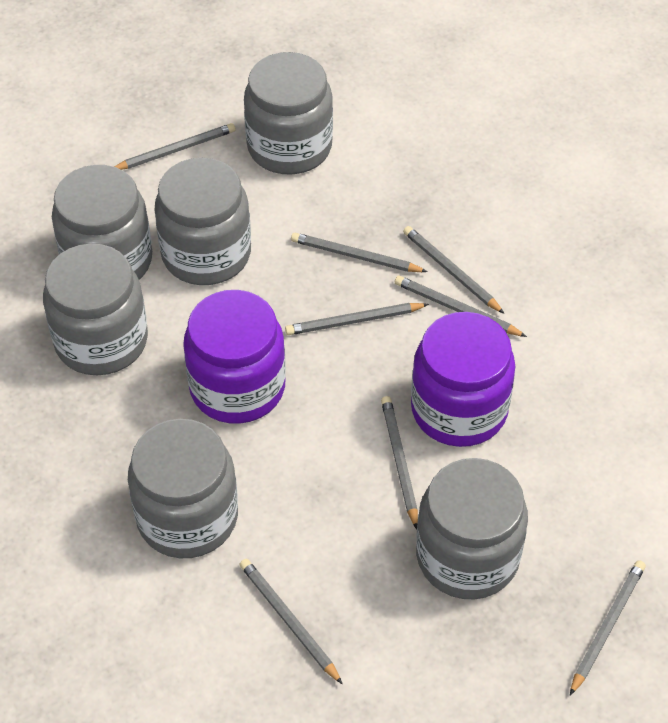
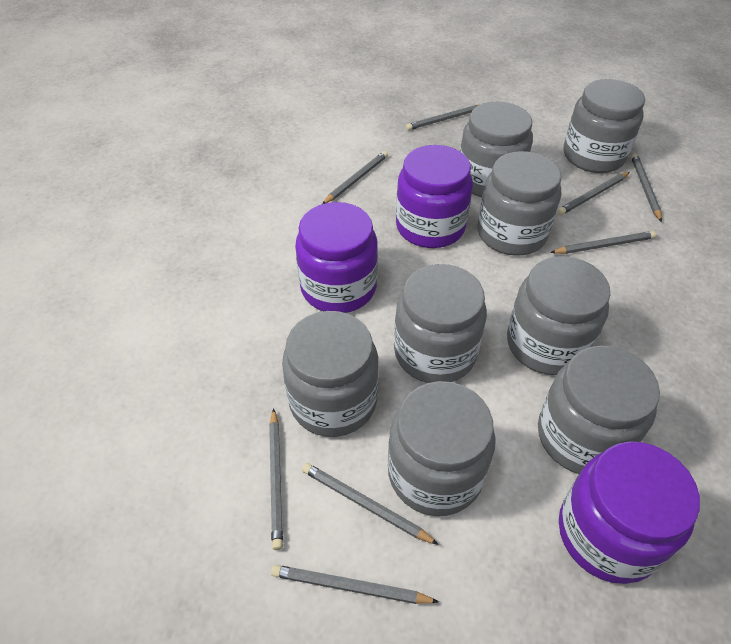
grey jar: [43,243,148,375] [52,165,152,280] [128,419,238,558] [155,158,251,285] [244,52,333,175] [416,458,528,599] = 6 -> [282,311,379,437] [388,381,496,516] [394,264,487,383] [460,102,533,197] [477,151,562,256] [507,256,610,375] [538,346,660,474] [564,79,645,173] = 8
purple jar: [183,290,286,424] [411,312,515,447] = 2 -> [295,202,378,313] [396,145,473,248] [559,441,700,584] = 3

